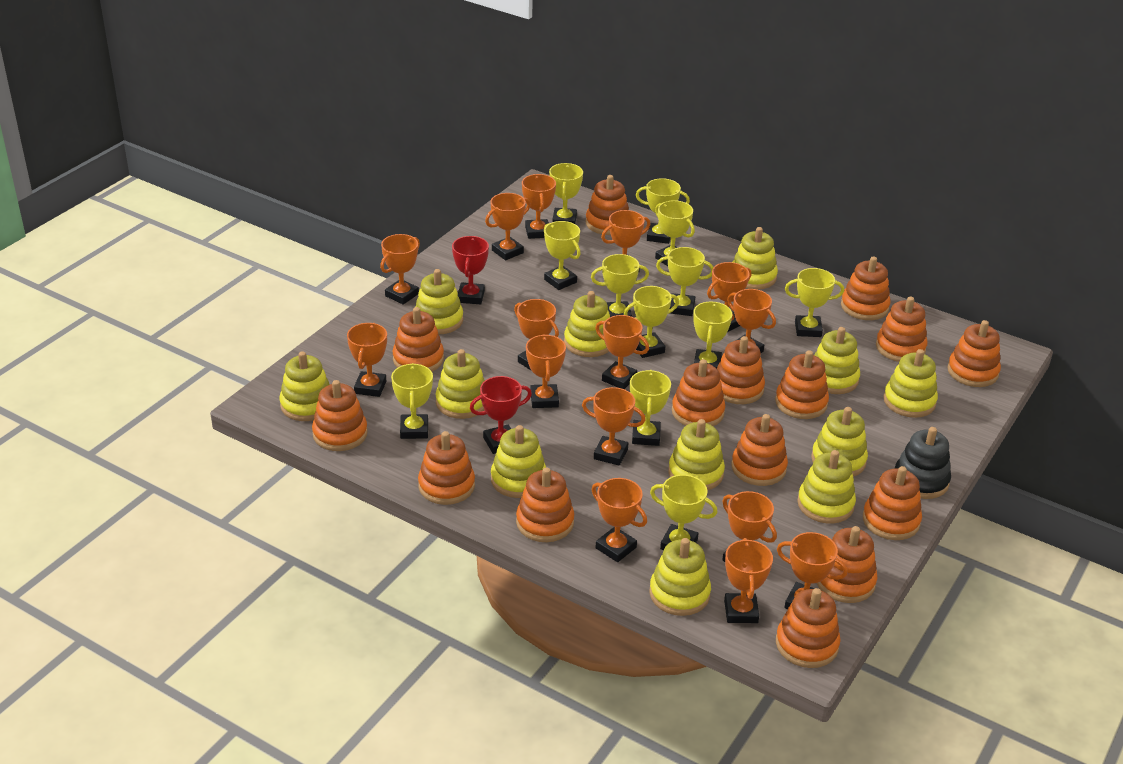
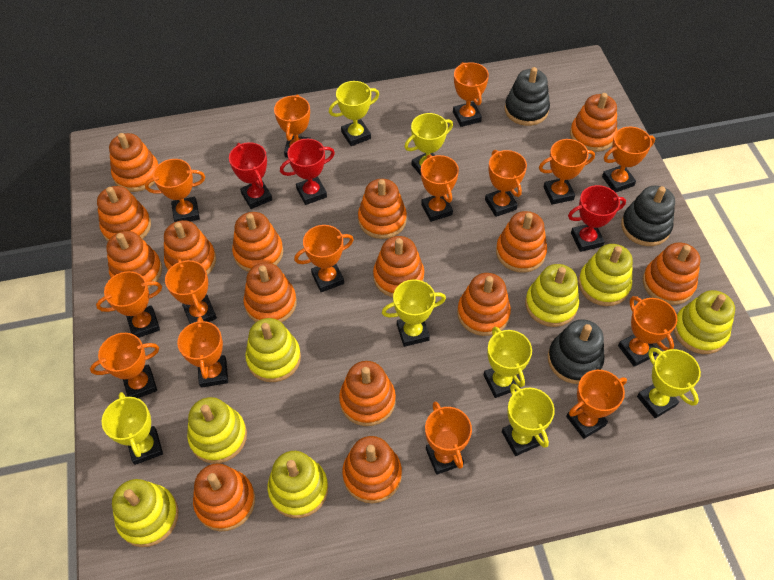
black stacking toy: [895,427,951,499] = 1 -> [505,67,550,126] [548,319,605,384] [621,185,675,246] = 3
red trophy: [452,236,489,304] [470,376,532,454] = 2 -> [229,142,272,209] [280,139,335,205] [568,185,626,252] = 3
yellow stacking toy: [279,351,330,421] [415,269,463,334] [435,349,485,419] [491,425,546,498] [564,291,610,357] [649,538,711,616] [668,419,725,490] [733,227,778,290] [797,450,856,523] [811,407,868,477] [814,327,860,394] [884,349,938,418] = 12 -> [112,479,179,547] [187,397,247,464] [245,318,301,382] [267,451,328,518] [525,264,579,327] [578,244,633,306] [674,290,735,354] = 7
yellow trophy: [391,363,433,439] [544,221,581,290] [549,163,583,224] [591,254,649,317] [624,286,679,358] [630,370,671,446] [636,178,690,244] [650,475,718,550] [655,200,695,266] [656,247,713,316] [693,302,732,369] [785,268,844,337] = 12 -> [102,392,163,465] [329,81,379,146] [382,279,446,347] [404,113,453,176] [484,327,532,398] [502,384,555,456] [637,347,701,418] = 7

